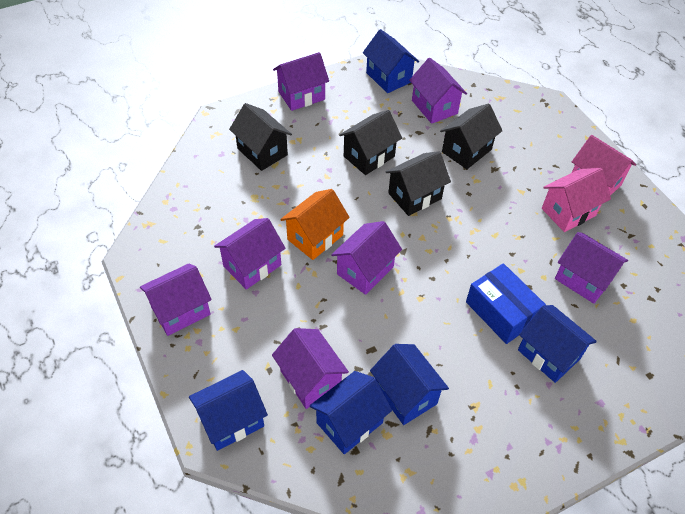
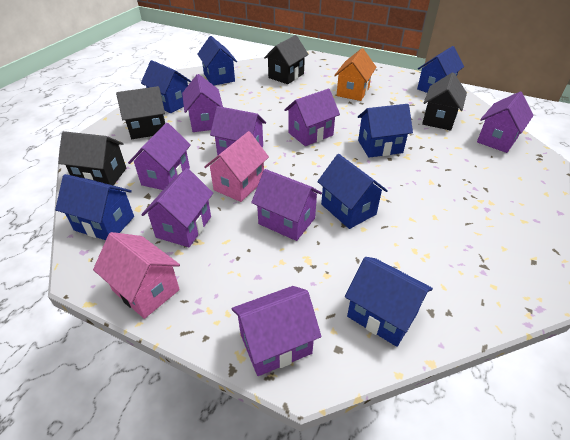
blue box: [466,263,546,344] = 1 -> none = 0
blue house: [189,370,268,451] [310,371,392,454] [363,29,419,93] [370,344,449,425] [518,305,597,383] = 5 -> [55,174,134,240] [141,60,191,113] [197,36,237,85] [317,154,388,229] [345,257,433,347] [358,104,413,158] [417,46,464,93] = 7
purple house: [140,263,212,336] [214,218,286,290] [272,328,349,409] [273,52,329,111] [331,221,402,295] [409,58,467,124] [555,232,628,304] = 7 -> [128,123,191,190] [141,168,213,247] [182,74,223,132] [210,106,266,155] [231,286,321,376] [251,169,322,241] [284,89,340,146] [477,91,534,153] = 8

